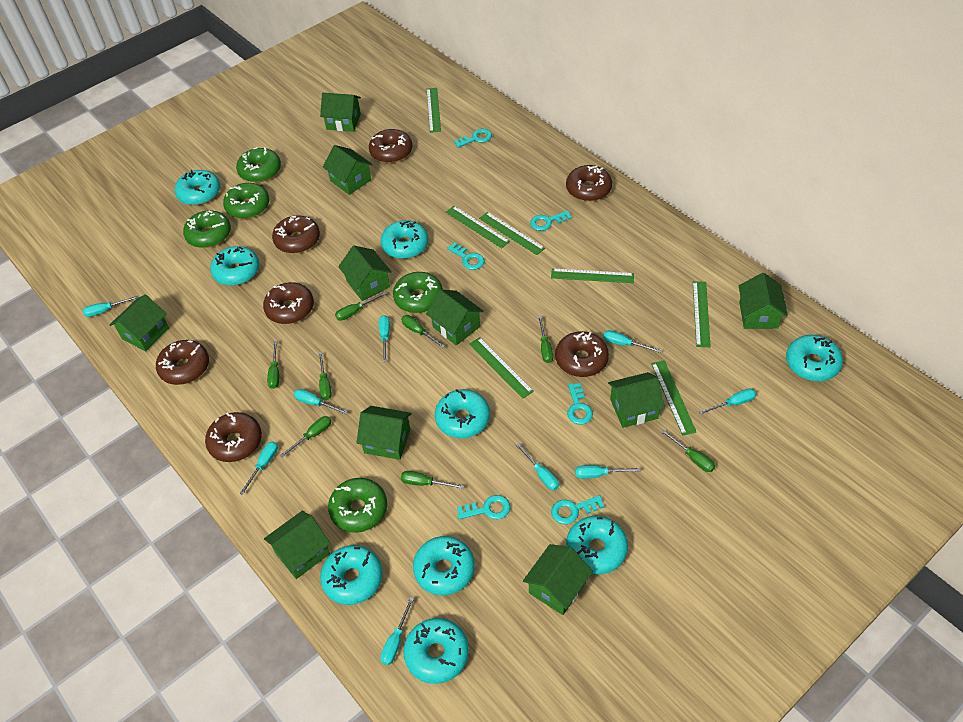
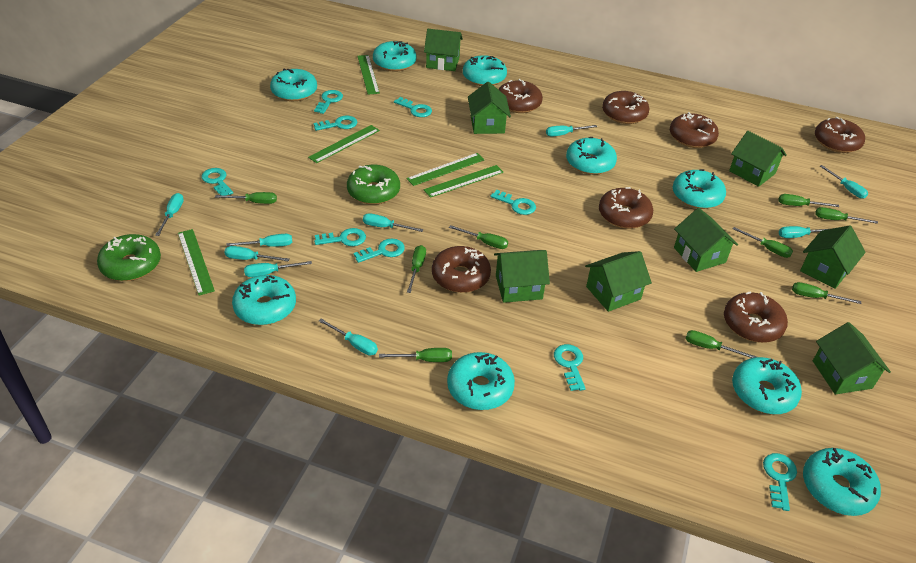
green donut: [183,210,231,248] [223,183,269,219] [236,147,281,182] [328,478,387,533] [393,272,443,313] = 5 -> [97,234,161,281] [347,165,400,205] = 2
green house: [110,294,169,351] [264,511,330,579] [320,93,361,132] [323,145,373,195] [338,246,392,301] [357,406,412,460] [426,290,484,345] [523,544,593,615] [608,372,665,428] [739,273,788,329] = 10 -> [424,29,463,71] [468,82,511,134] [494,250,550,303] [585,251,652,312] [674,208,738,272] [729,131,787,187] [800,226,866,289] [813,322,891,395] = 8
green ruler: [426,88,441,133] [446,206,510,248] [469,337,534,399] [479,212,545,255] [551,268,634,283] [651,360,696,436] [693,281,711,347] = 7 -> [178,229,215,295] [308,125,380,163] [357,55,380,95] [406,153,485,186] [424,165,504,198] = 5
green screwdriver: [267,341,279,389] [279,416,331,458] [318,352,332,400] [335,292,386,321] [401,315,445,348] [401,471,464,489] [538,316,553,363] [662,430,715,472] = 8 -> [215,192,277,204] [379,348,452,362] [407,245,426,293] [449,225,508,249] [686,330,757,358] [732,227,793,258] [779,194,839,207] [792,282,861,304] [815,207,878,224] = 9
turquoise key: [447,243,485,270] [454,129,492,148] [457,495,510,519] [530,211,572,231] [551,495,604,524] [567,383,593,425] = 6 -> [201,168,233,195] [314,90,343,114] [314,116,357,131] [314,228,366,246] [354,238,405,263] [394,97,432,117] [490,190,536,215] [554,344,586,391] [763,453,797,511] = 9

